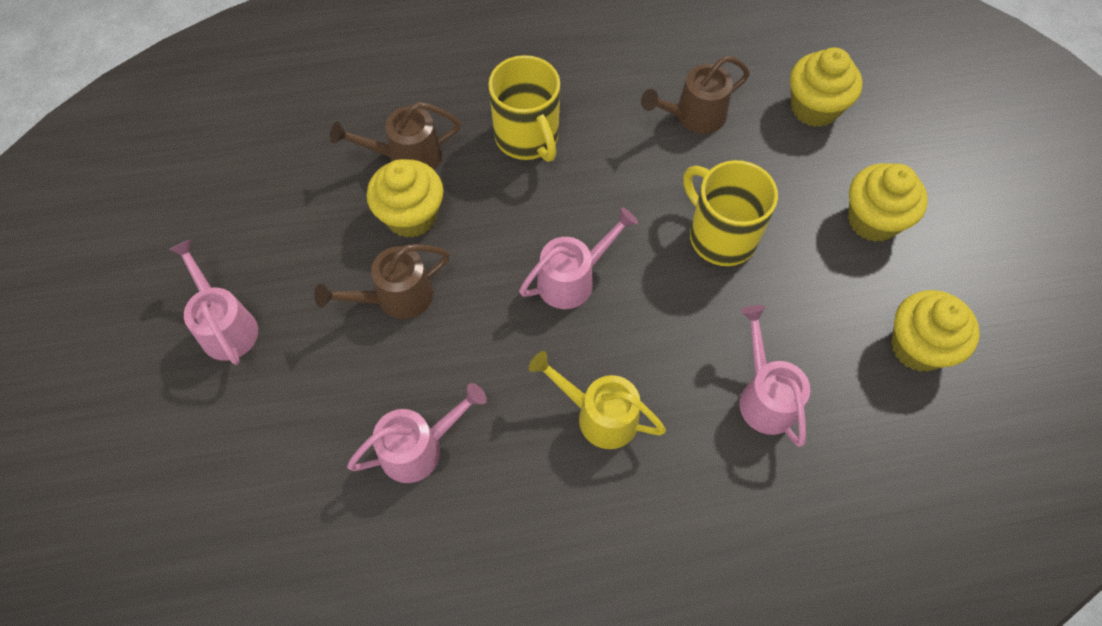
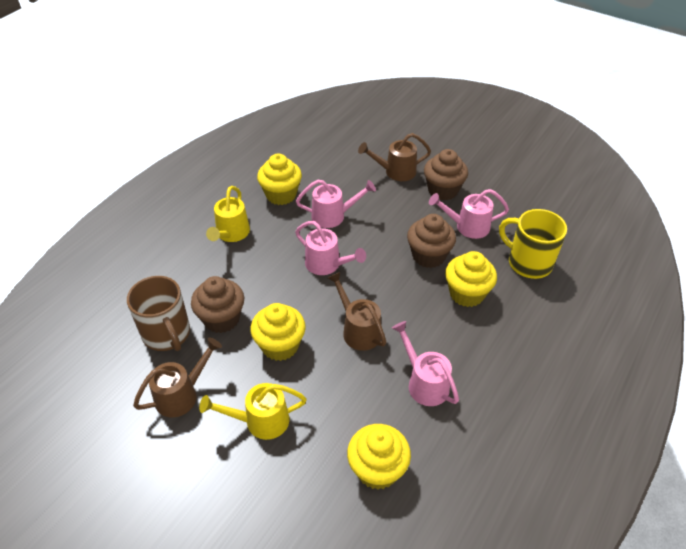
brown cupcake: none = 0 -> [191,276,244,333] [407,214,456,268] [424,149,468,200] = 3
brown mug: none = 0 -> [127,276,190,351] = 1
yellow mug: [488,55,560,162] [683,160,778,266] = 2 -> [499,209,567,279] = 1
yellow watering can: [529,351,666,449] = 1 -> [199,383,307,440] [206,186,250,242] = 2

